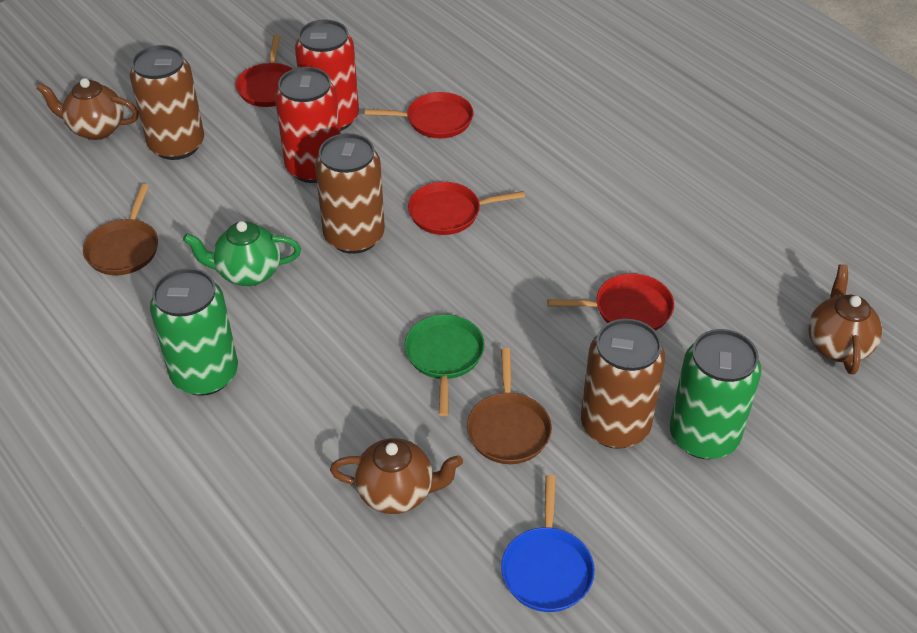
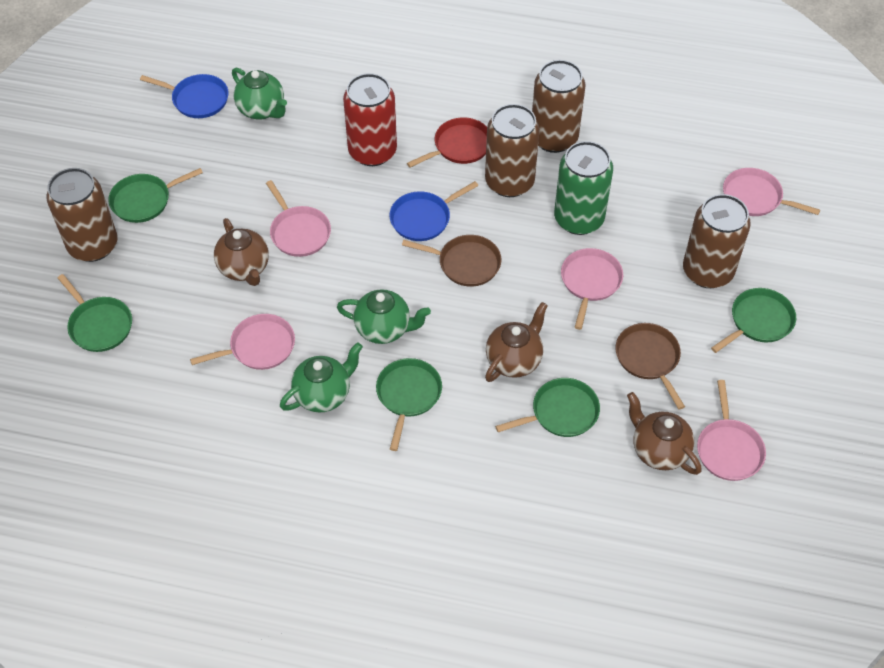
blue pan: [501,475,595,612] = 1 -> [140,74,229,118] [389,181,478,241] = 2
brown can: [130,45,204,160] [315,133,385,254] [581,319,665,449] = 3 -> [46,168,117,262] [485,104,540,197] [532,60,585,153] [683,194,751,288] = 4
green can: [150,268,238,396] [670,329,761,459] = 2 -> [554,141,613,235] = 1
green pan: [405,314,485,416] = 1 -> [58,274,132,352] [108,168,203,223] [376,358,442,451] [495,378,600,437] [711,288,796,353] = 5
green teapot: [183,221,301,286] = 1 -> [232,68,287,120] [280,342,363,413] [337,289,431,344] = 3
pink pan: none = 0 -> [190,314,295,370] [266,180,331,257] [561,248,623,330] [697,380,766,481] [723,168,820,216] = 5
red can: [275,67,341,183] [295,19,359,131] = 2 -> [343,73,397,166] = 1
red pan: [236,35,293,107] [365,92,474,138] [408,182,525,235] [547,273,674,331] = 4 -> [407,117,487,168] = 1

